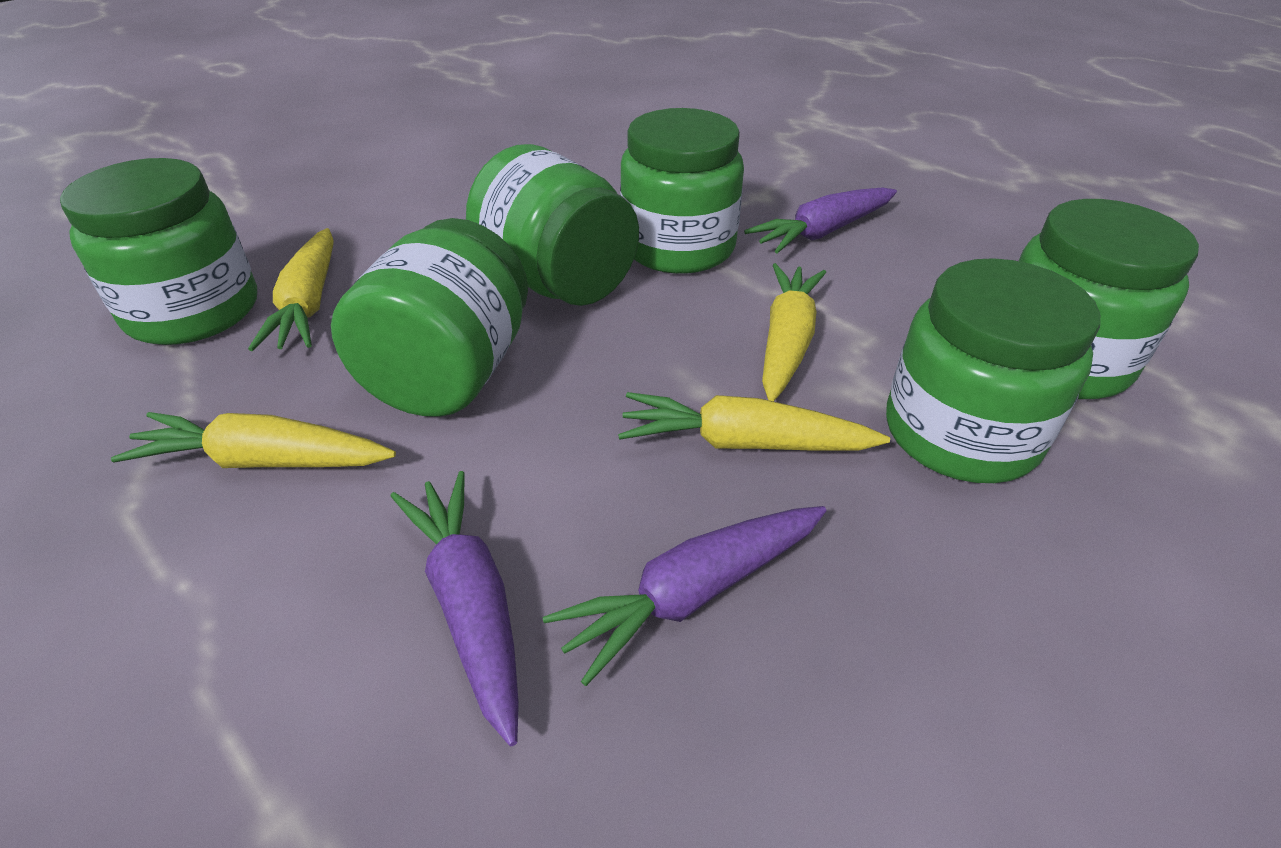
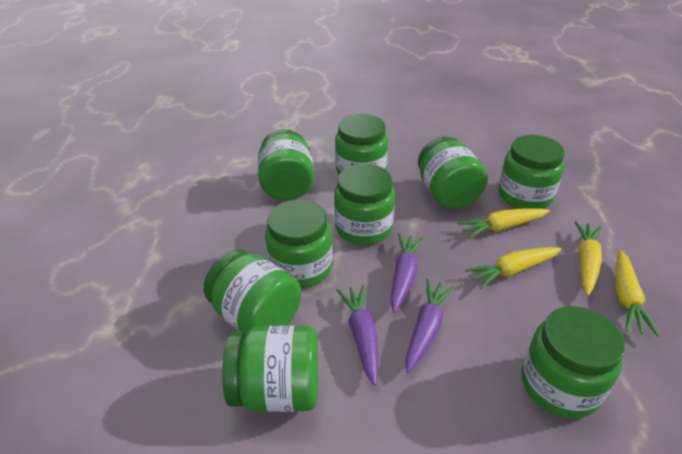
green jar: [60,158,257,345] [331,218,528,417] [466,144,639,306] [620,108,744,274] [886,258,1100,483] [1019,199,1199,399] = 6 -> [204,249,301,333] [222,325,318,412] [258,129,314,200] [265,200,333,288] [334,164,395,245] [335,114,388,175] [418,136,488,209] [498,135,565,209] [521,306,625,418] = 9

